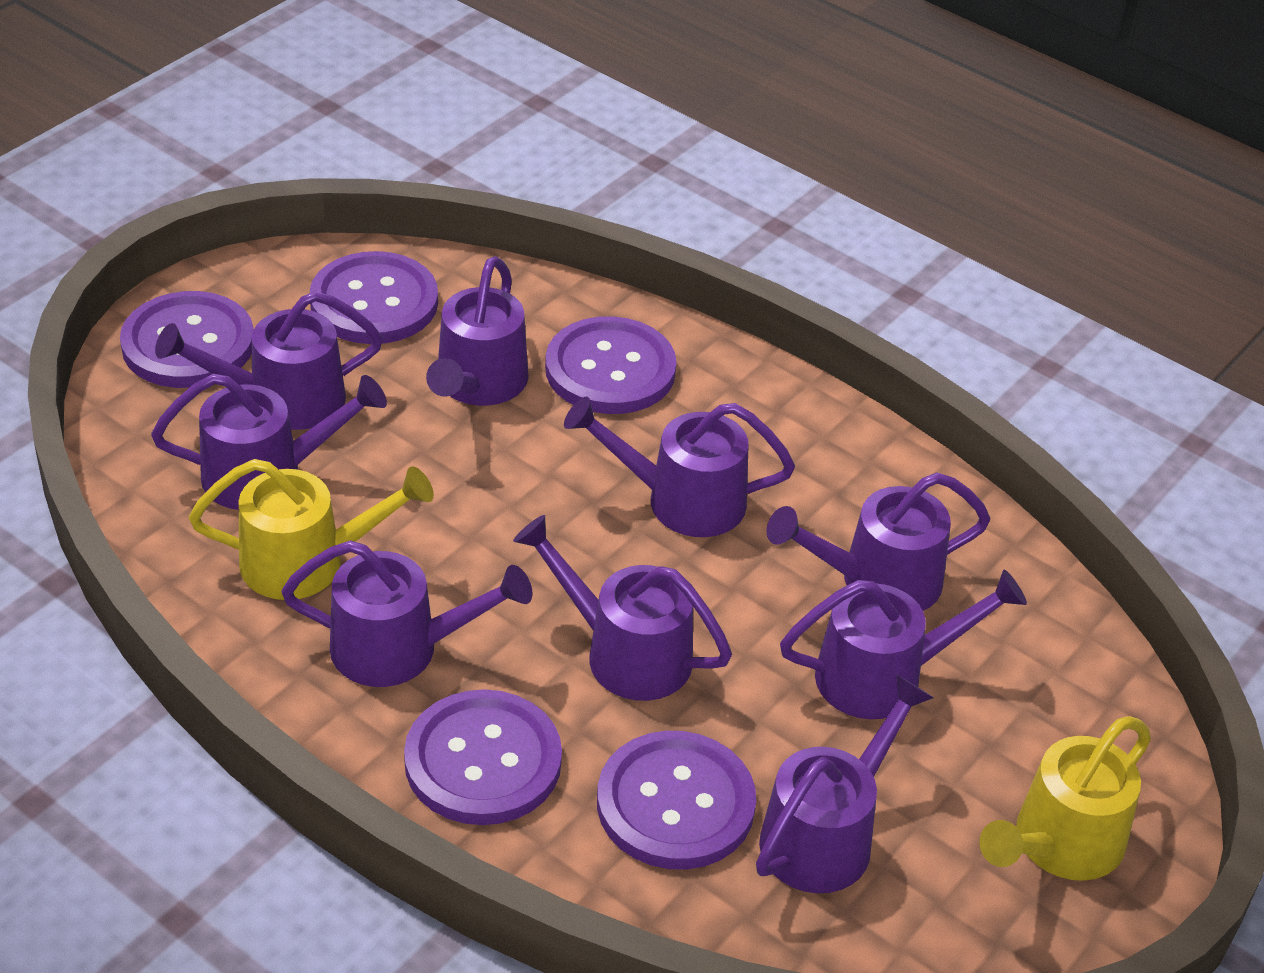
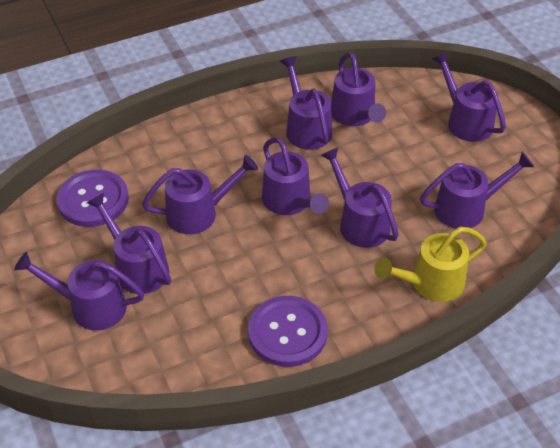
purple button: [120,291,254,388] [310,251,438,344] [404,689,562,825] [545,316,677,414] [597,731,756,870] = 5 -> [56,170,129,227] [248,296,328,367] = 2
yellow watering can: [189,459,434,600] [979,716,1151,881] = 2 -> [374,227,487,302] = 1

